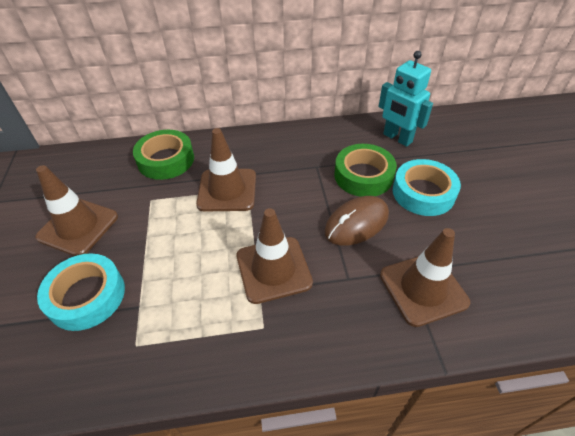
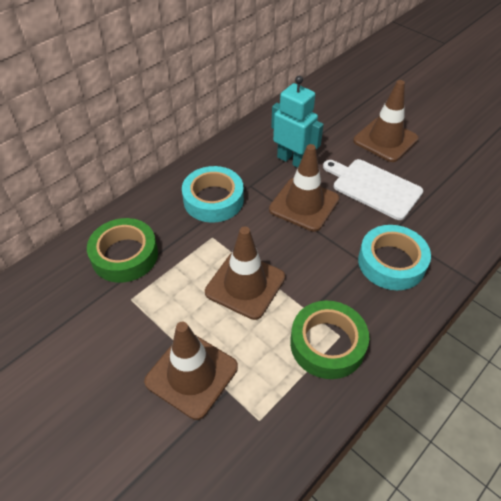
brown mouse: [324,196,389,246] = 1 -> none = 0
white cutting board: none = 0 -> [323,159,423,220] = 1

